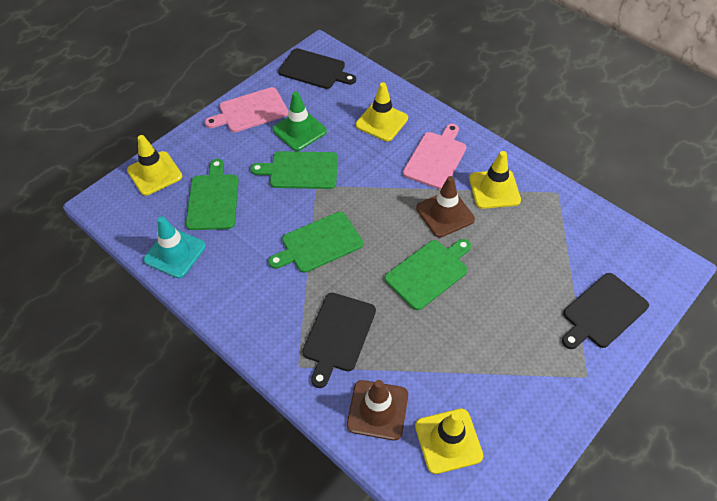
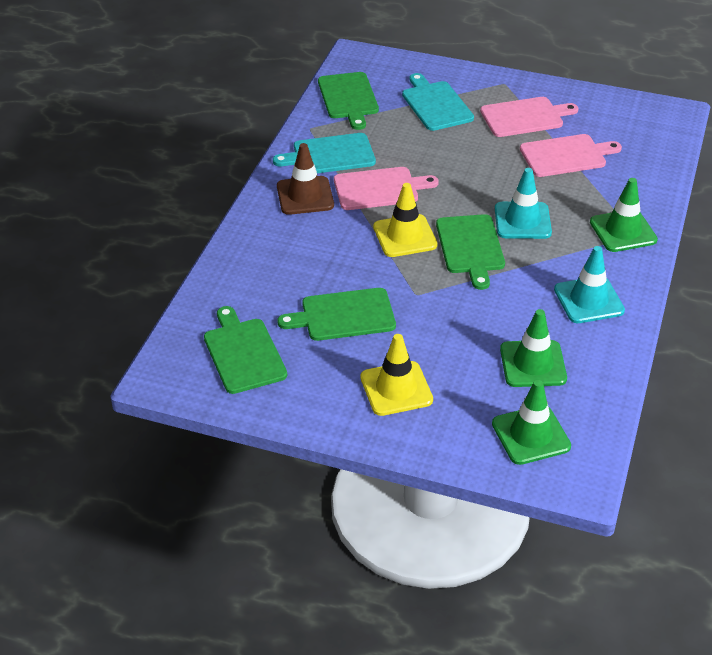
black cutting board: [278,48,356,89] [302,293,376,388] [562,273,649,349] = 3 -> none = 0
brown traffic cone: [347,380,408,441] [416,176,475,237] = 2 -> [277,143,334,215] = 1
green traffic cone: [273,91,327,151] = 1 -> [492,380,571,465] [500,309,567,387] [590,178,658,252] = 3
pink cutting board: [205,87,288,132] [403,124,466,189] = 2 -> [334,167,439,210] [480,97,579,137] [520,134,622,177] = 3
turquoise cutting board: none = 0 -> [273,133,376,173] [402,73,474,131] = 2
turquoise traffic cone: [143,216,206,278] = 1 -> [495,168,552,239] [554,246,625,323] = 2
yellow traffic cone: [127,135,182,196] [356,82,408,141] [415,409,483,474] [469,151,521,209] = 4 -> [360,334,433,416] [373,183,437,257] = 2

